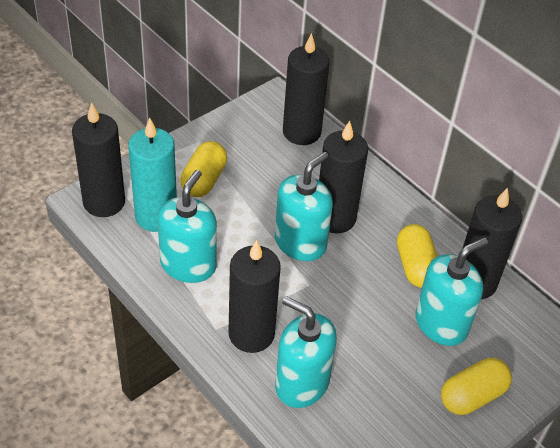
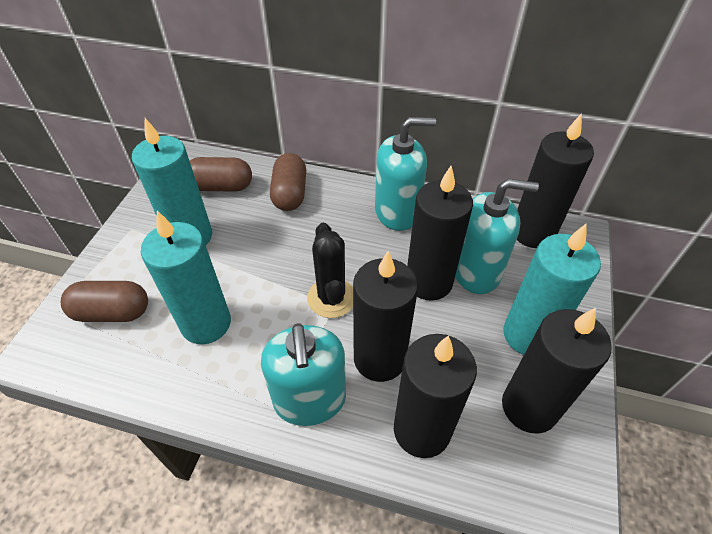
black cactus: none = 0 -> [307,223,353,318] = 1
brown capsule: none = 0 -> [61,281,148,322] [190,157,252,192] [270,153,306,211] = 3
turquoise candle: [128,117,177,232] = 1 -> [132,118,212,245] [141,211,231,344] [503,224,601,355] = 3
turquoise soap dispenser: [157,170,217,283] [275,152,333,261] [275,296,337,408] [415,238,488,346] = 4 -> [261,323,346,426] [375,117,436,231] [455,178,539,294] = 3
yellow capsule: [180,141,227,197] [397,224,438,288] [441,358,512,415] = 3 -> none = 0

